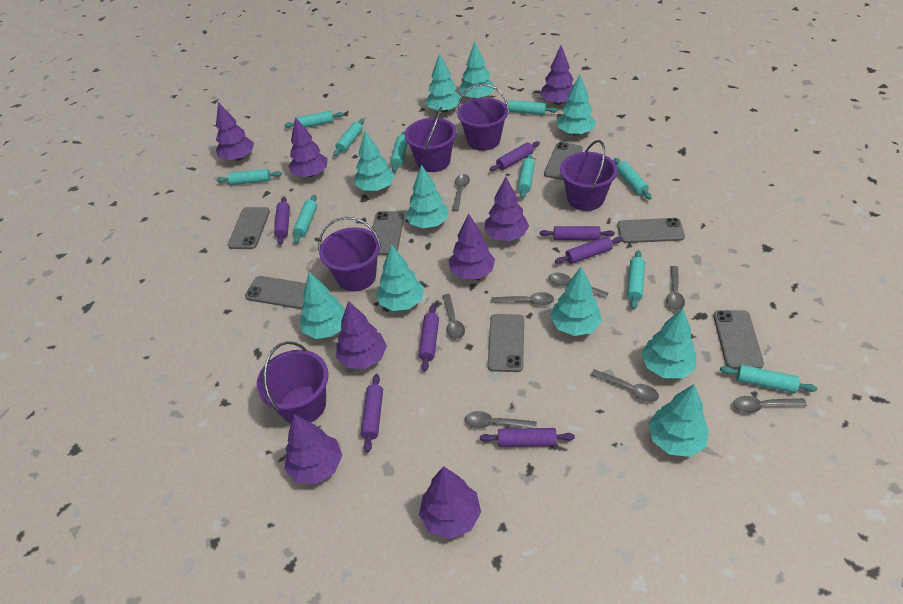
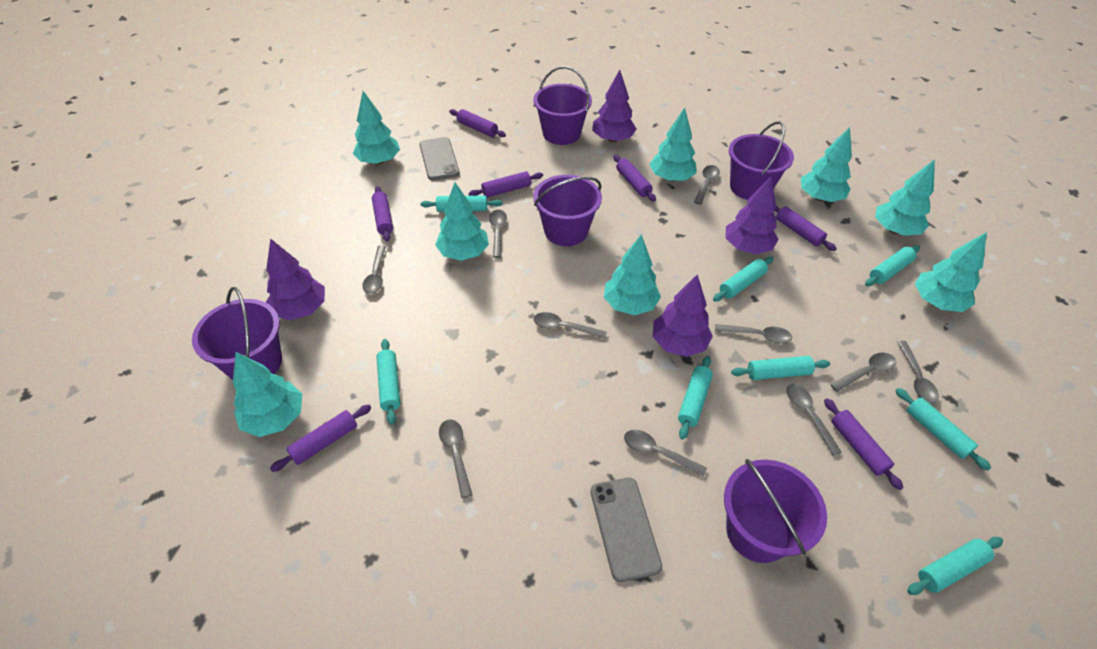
grey phone: [228,207,270,249] [245,276,306,309] [372,211,404,255] [488,314,524,372] [544,142,583,180] [617,218,685,243] [713,310,764,369] = 7 -> [419,137,460,181] [591,478,662,582] = 2
grey spoon: [442,294,465,339] [452,174,470,211] [465,411,537,428] [491,292,554,306] [548,273,608,298] [591,369,659,402] [666,266,685,310] [733,396,807,413] = 8 -> [362,245,386,294] [439,419,472,498] [489,210,507,258] [534,312,607,339] [624,430,707,477] [694,165,720,205] [715,324,792,344] [786,384,842,455] [830,352,896,392] [897,341,939,404] = 10
purple tree: [216,102,254,161] [285,414,342,484] [288,117,328,177] [336,301,387,369] [419,466,481,539] [449,213,495,279] [484,177,529,241] [540,45,574,105] = 8 -> [266,238,325,320] [592,70,636,142] [653,274,713,357] [726,177,779,254] = 4
turquoise rolling pin: [216,169,282,185] [284,111,344,128] [293,195,317,243] [334,119,364,156] [391,131,408,172] [504,100,557,115] [518,154,535,198] [614,158,652,199] [627,250,645,309] [720,365,817,393] = 10 -> [376,339,400,425] [421,195,503,212] [678,356,713,440] [713,257,774,301] [731,356,830,380] [865,245,920,286] [895,388,991,471] [907,537,1003,595] = 8
turquoise tree: [300,272,345,339] [354,131,395,191] [376,244,424,311] [405,165,448,228] [425,53,461,112] [459,41,494,99] [550,267,602,336] [557,75,596,135] [641,308,696,378] [648,384,709,457] = 10 -> [233,352,302,437] [353,91,400,165] [435,182,489,261] [604,234,661,315] [649,107,696,182] [801,127,852,202] [875,159,935,236] [915,232,987,312] = 8

